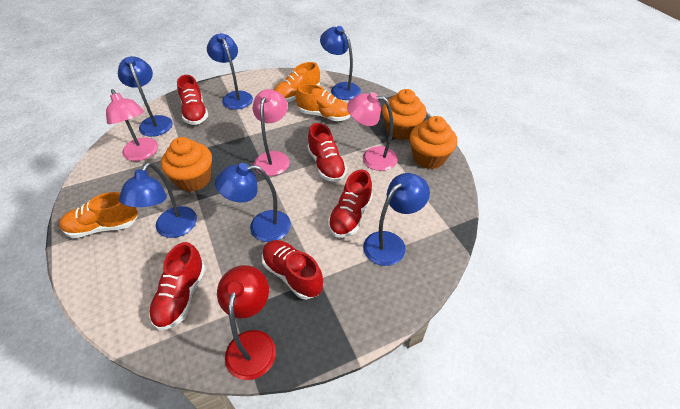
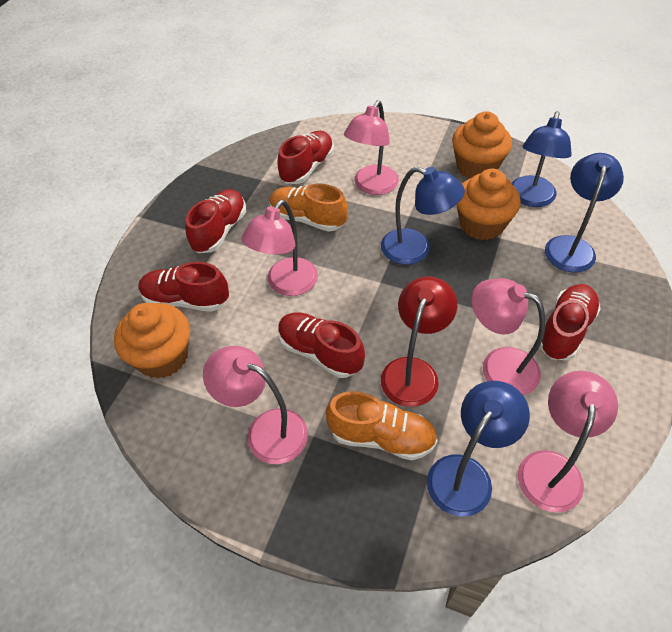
blue lamp: [118,56,173,137] [119,162,197,238] [207,33,253,110] [215,163,291,242] [320,26,361,100] [363,173,430,266] = 6 -> [381,167,465,265] [427,381,530,517] [512,111,572,207] [545,153,624,273] = 4
orange shoe: [59,192,138,238] [274,62,320,102] [296,84,351,121] = 3 -> [270,183,348,232] [326,391,438,460] = 2
pink lamp: [106,89,158,161] [253,89,290,176] [347,92,398,171] = 3 -> [203,346,308,464] [242,200,318,296] [344,100,399,195] [472,278,545,395] [518,371,618,512] = 5

